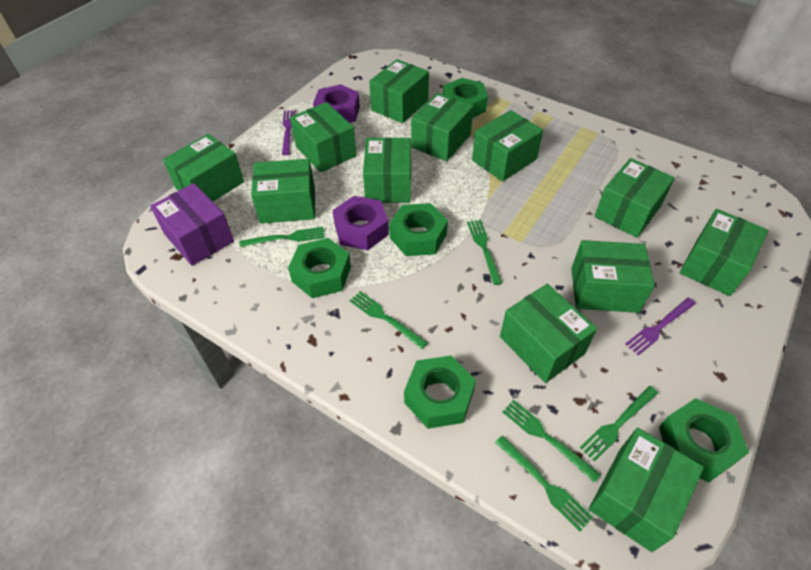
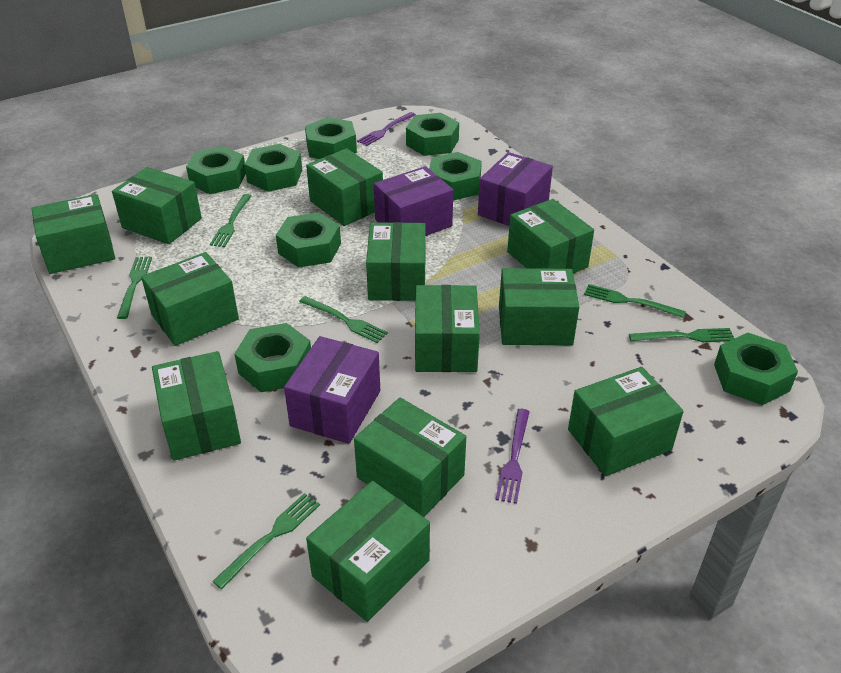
green nut: [288,238,351,298] [389,203,448,256] [404,355,476,429] [443,78,488,118] [659,398,749,482] = 5 -> [186,146,246,194] [234,323,311,392] [244,144,302,192] [276,212,341,268] [305,117,357,159] [406,113,459,156] [429,152,482,200] [714,333,798,405] = 8
purple box: [150,183,234,266] = 1 -> [284,336,380,444] [374,166,453,236] [478,152,553,226] = 3
purple nut: [313,84,360,123] [332,196,389,250] = 2 -> none = 0

